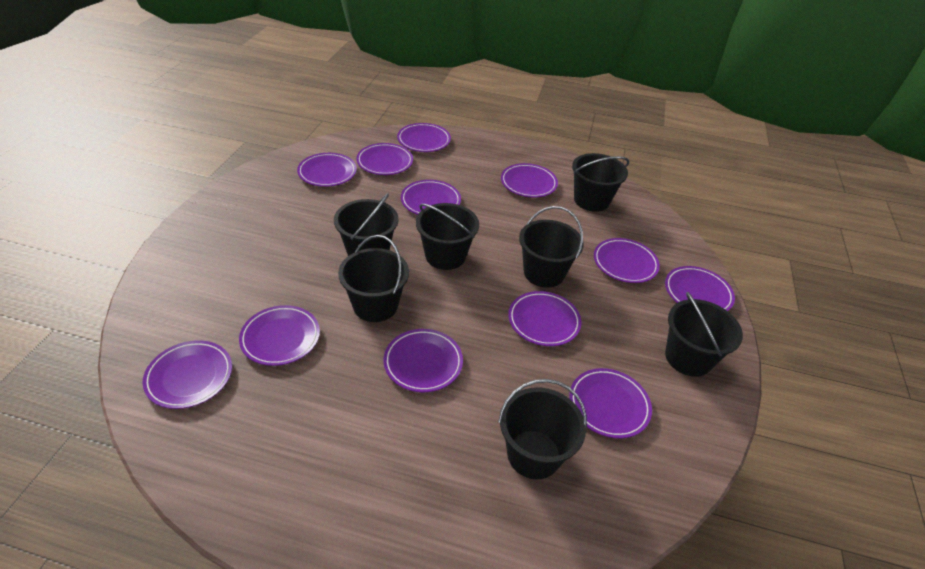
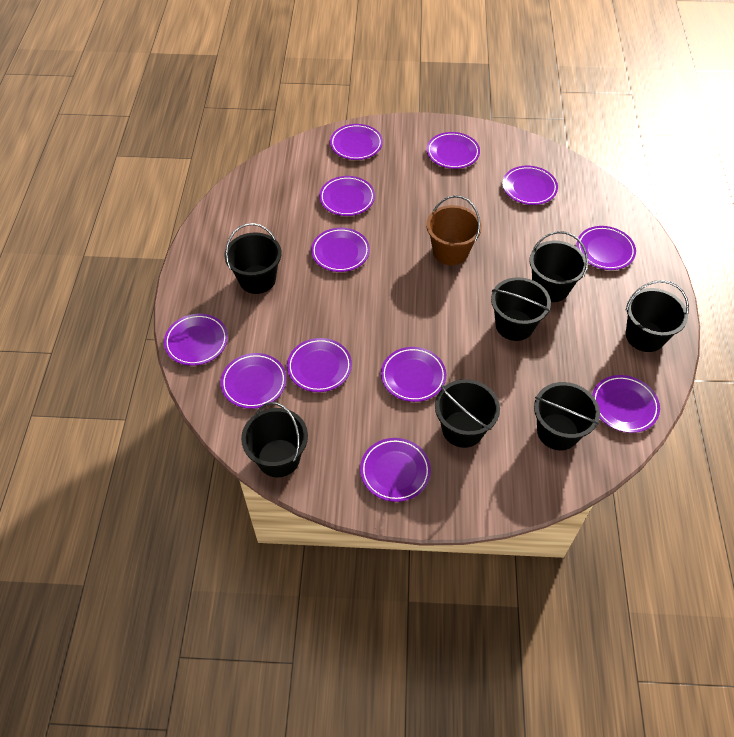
brown bucket: none = 0 -> [426,195,482,265] = 1

